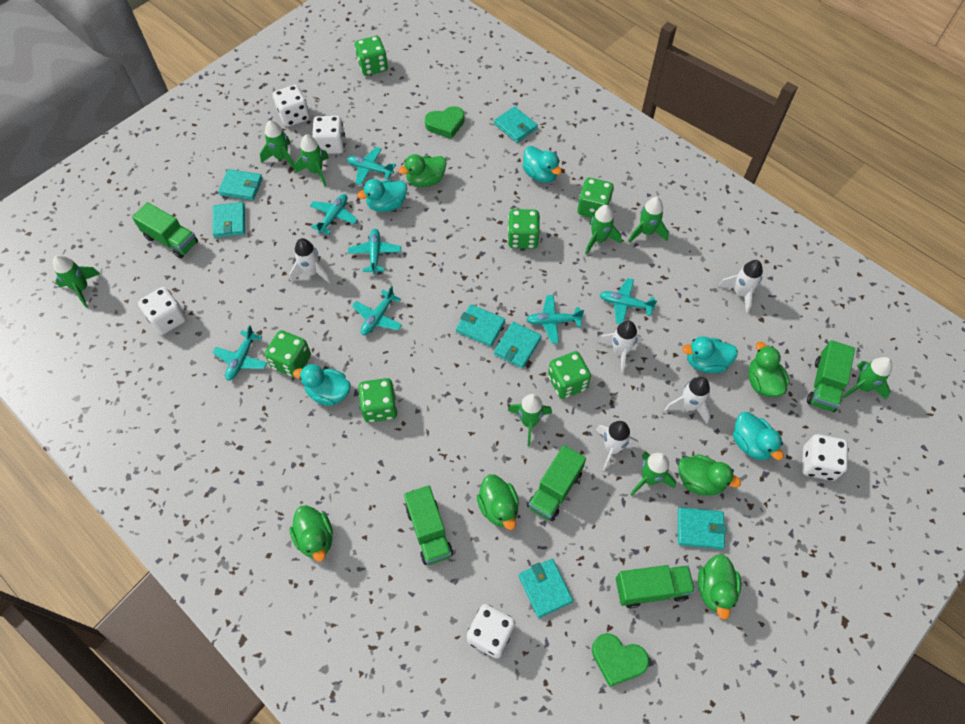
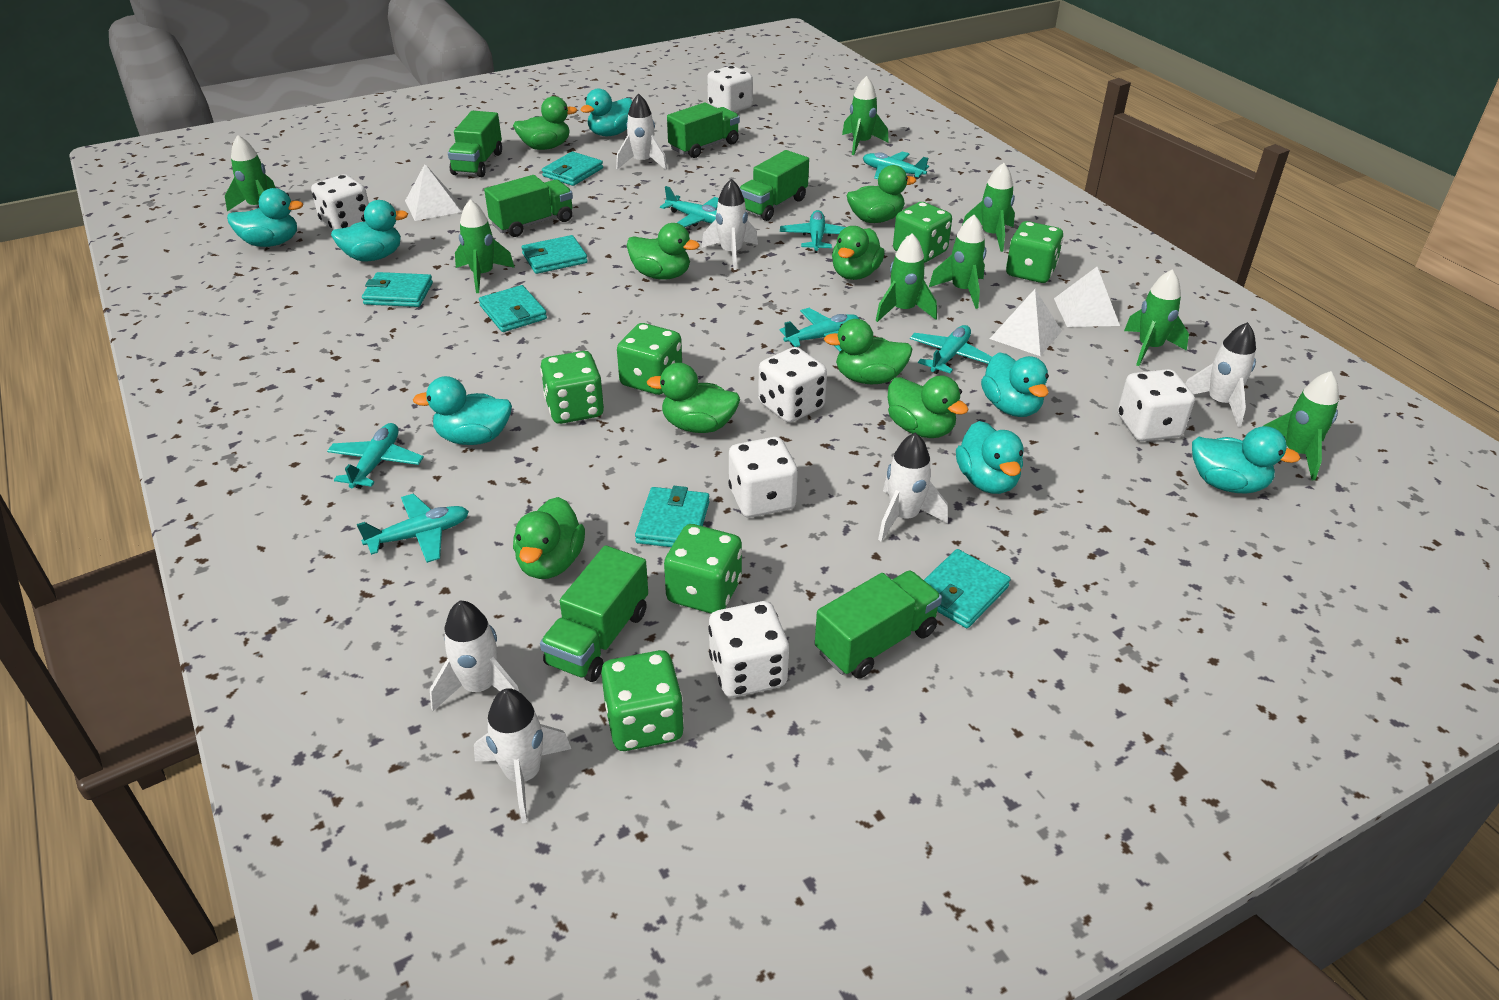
green duck: [290,505,333,562] [398,154,447,187] [477,475,519,530] [678,454,741,496] [698,554,741,620] [748,342,789,397] = 6 -> [513,96,578,150] [513,497,585,579] [627,223,700,280] [647,363,740,433] [824,319,912,384] [832,226,885,280] [847,165,916,223] [888,376,969,438] = 8
green heart: [425,106,465,139] [592,633,649,687] = 2 -> none = 0
green truck: [132,202,198,258] [404,486,453,565] [528,445,586,521] [616,565,695,608] [807,340,855,412] = 5 -> [448,111,502,177] [484,175,573,237] [540,545,648,682] [667,103,740,158] [740,150,809,221] [815,570,942,679] = 6
turquoise duck: [293,364,351,406] [357,179,407,212] [522,146,562,183] [682,336,738,373] [733,412,784,460] = 5 -> [227,188,303,247] [331,200,408,261] [413,376,512,445] [580,88,632,136] [956,421,1023,494] [981,352,1049,417] [1192,426,1301,494] = 7
turquoise wallet: [212,202,245,238] [218,169,263,200] [456,304,505,347] [494,106,538,143] [494,322,542,368] [519,559,573,618] [678,507,727,549] = 7 -> [362,272,433,307] [479,285,547,332] [522,235,588,274] [542,152,603,186] [635,486,710,547] [924,549,1011,628] = 6
white dice: [138,287,186,335] [273,85,310,127] [312,116,345,154] [467,604,516,659] [802,434,848,481] = 5 -> [311,174,369,230] [707,66,753,112] [708,601,789,697] [728,437,798,517] [758,347,827,423] [1118,369,1195,441] = 6
white pyramid: none = 0 -> [405,164,461,221] [990,289,1062,356] [1054,267,1120,327] = 3
white rocket: [289,238,331,283] [596,421,638,471] [599,320,641,374] [665,377,710,424] [718,260,763,313] = 5 -> [430,600,519,711] [474,688,571,823] [616,93,667,170] [702,179,758,270] [878,433,948,542] [1185,322,1256,427] = 6

